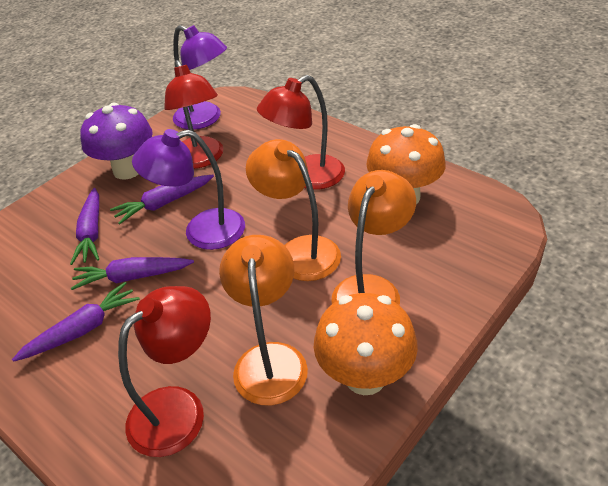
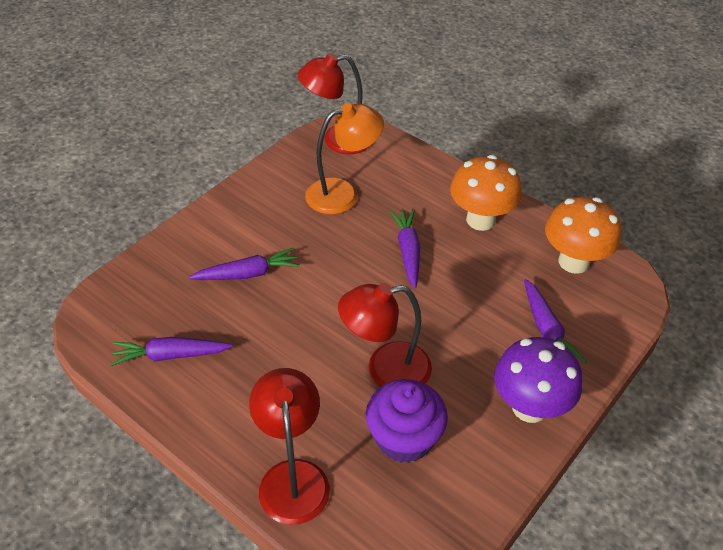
orange lamp: [219,235,308,406] [246,139,341,281] [331,170,416,305] = 3 -> [305,103,384,214] = 1
purple cupcake: none = 0 -> [366,379,448,463] = 1
purple lamp: [132,129,245,250] [173,25,227,130] = 2 -> none = 0

